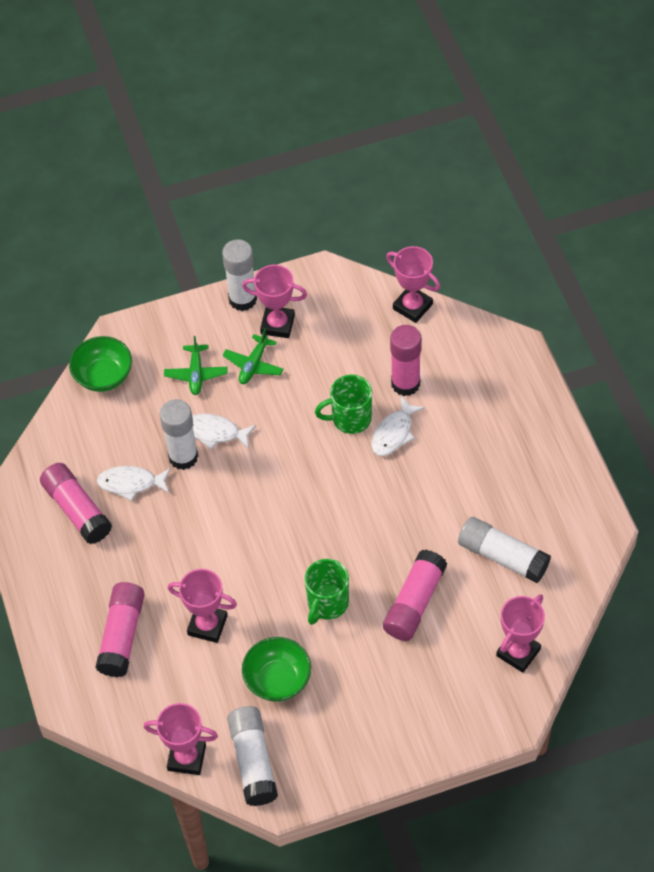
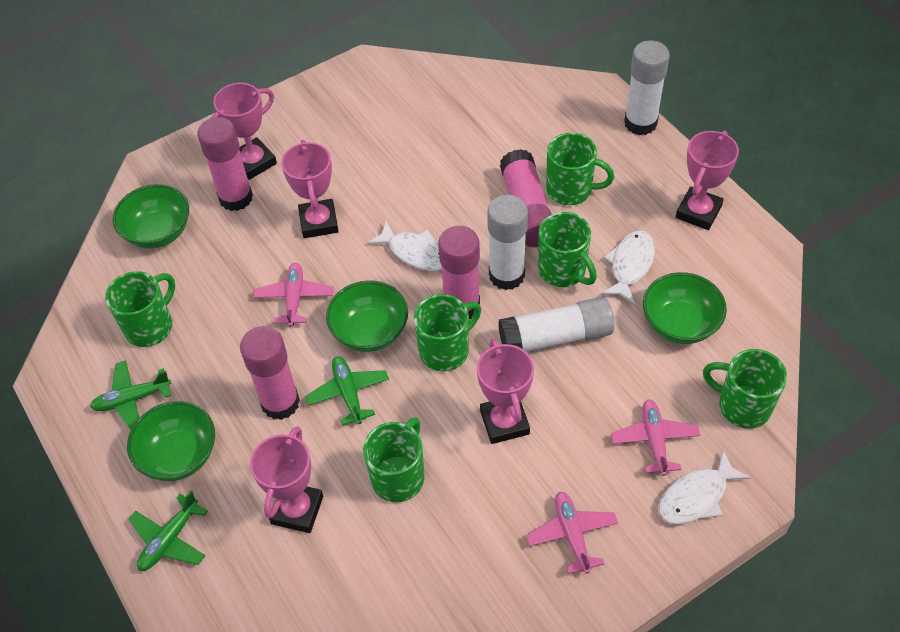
green bowl: [69,336,132,392] [242,637,311,702] = 2 -> [113,184,189,249] [127,401,215,481] [326,281,408,352] [643,272,727,344] = 4
green mug: [305,559,349,625] [315,375,372,434] = 2 -> [105,271,175,347] [363,417,425,502] [414,294,481,372] [538,212,597,287] [546,133,614,205] [703,349,787,429] = 6
green plane: [164,336,228,395] [222,328,284,384] = 2 -> [90,360,171,431] [128,491,208,571] [305,356,389,426] = 3
pink plane: none = 0 -> [253,263,334,327] [526,492,618,574] [611,399,700,476] = 3
white glue stick: [160,399,198,470] [222,239,257,311] [227,706,278,806] [458,517,551,583] = 4 -> [487,195,528,290] [498,297,614,352] [624,40,670,135] = 3

